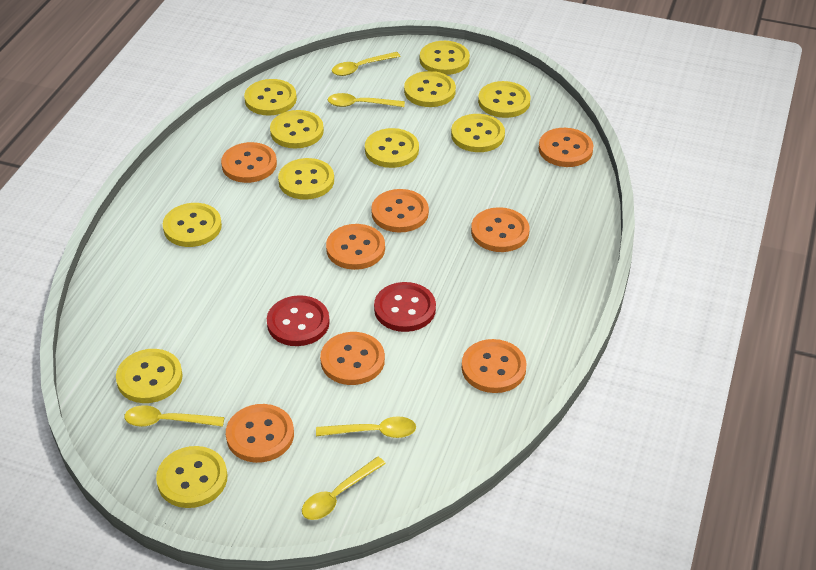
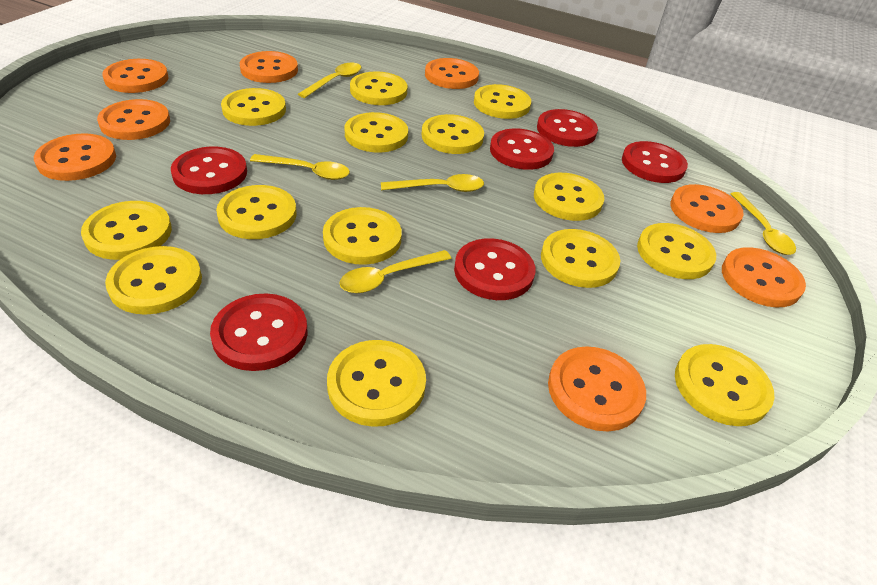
red button: [267,295,330,346] [374,282,436,332] = 2 -> [171,147,247,194] [210,294,308,371] [454,238,535,300] [490,128,554,170] [537,109,598,147] [622,141,688,183] = 6
yellow button: [116,349,183,403] [156,446,227,508] [163,203,222,247] [244,79,297,116] [270,110,324,149] [278,158,334,200] [365,128,419,168] [404,71,456,107] [420,41,470,75] [451,114,505,152] [478,81,531,118] = 11 -> [81,201,172,260] [105,246,202,315] [216,185,297,239] [221,88,286,126] [323,207,402,265] [327,340,426,427] [345,112,408,152] [350,71,407,105] [421,114,484,154] [474,84,531,119] [534,173,604,221] [541,229,620,288] [637,223,716,279] [675,344,775,426] = 14

